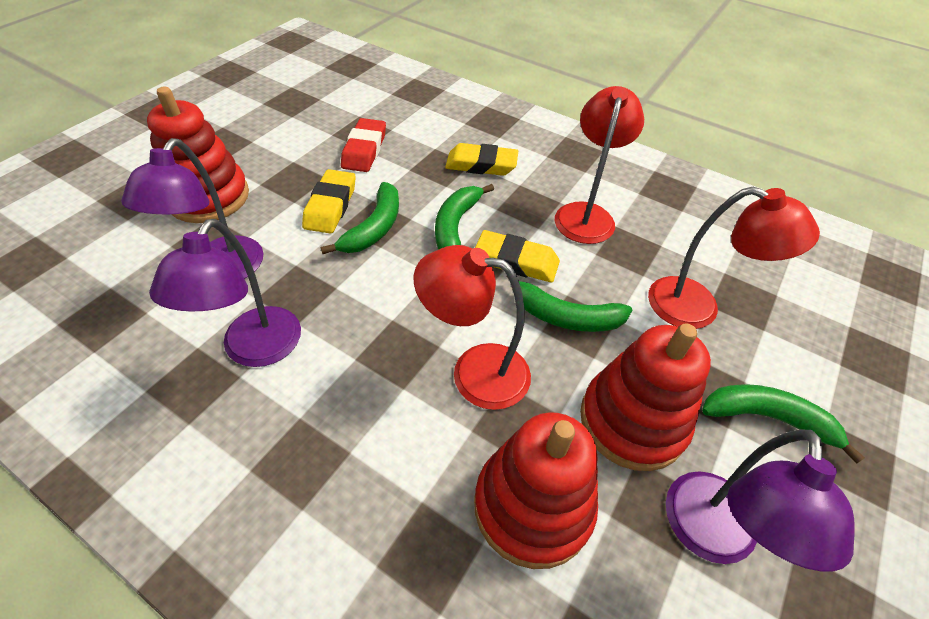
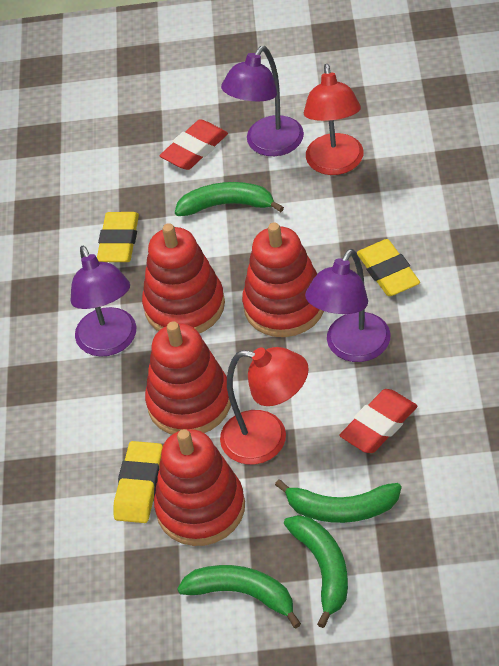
red eraser: [341,118,386,172] = 1 -> [160,119,228,170] [339,389,417,453] = 2
red lamp: [414,245,531,410] [555,86,644,244] [648,187,820,329] = 3 -> [220,347,309,465] [304,64,363,175] = 2
red stacking toy: [147,87,249,223] [474,412,598,569] [580,323,711,471] = 3 -> [142,223,225,333] [145,321,231,434] [154,429,245,546] [242,223,324,337] = 4

